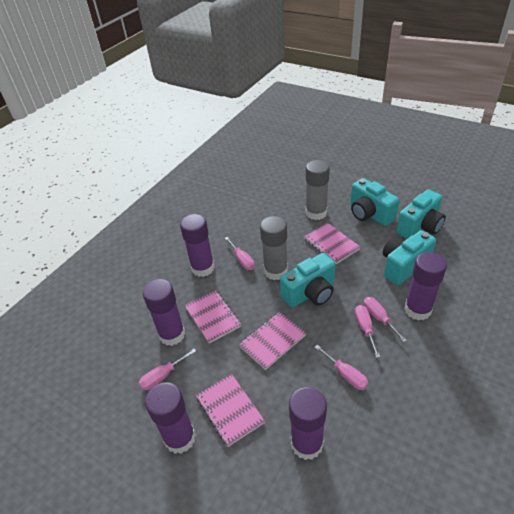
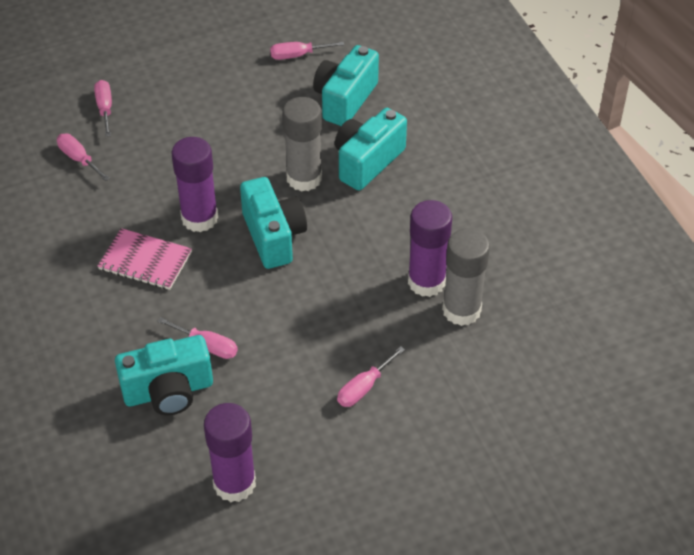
pink notebook: [184,290,241,343] [196,374,265,447] [239,312,306,370] [304,223,360,264] = 4 -> [97,228,192,290] = 1
purple glue stick: [143,279,186,346] [145,382,196,454] [180,214,215,277] [289,387,327,460] [404,252,447,321] = 5 -> [172,137,218,232] [204,403,256,502] [408,200,452,297] = 3

